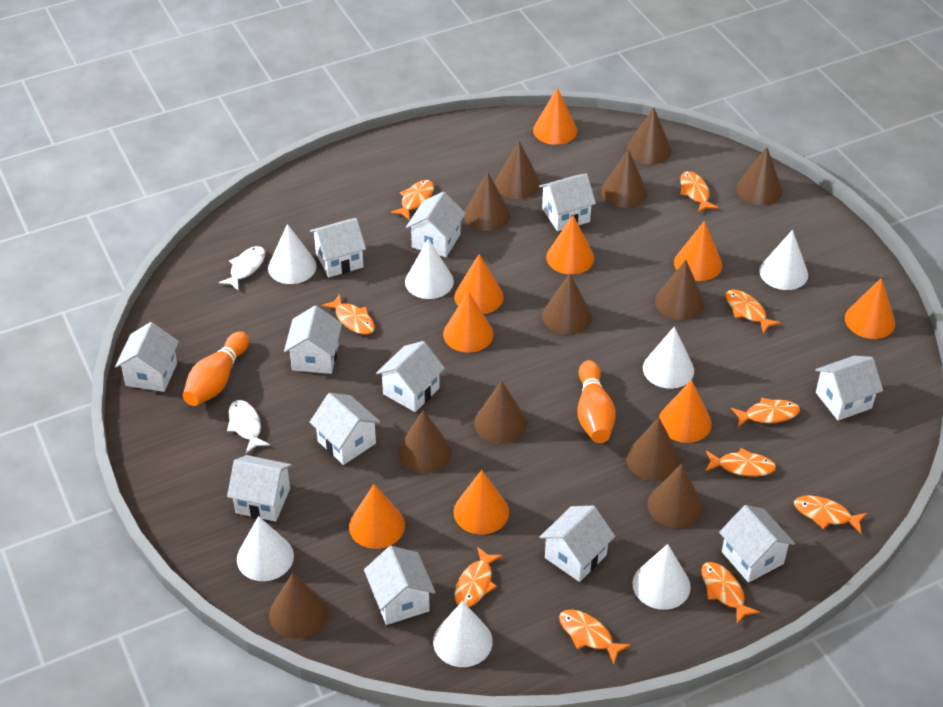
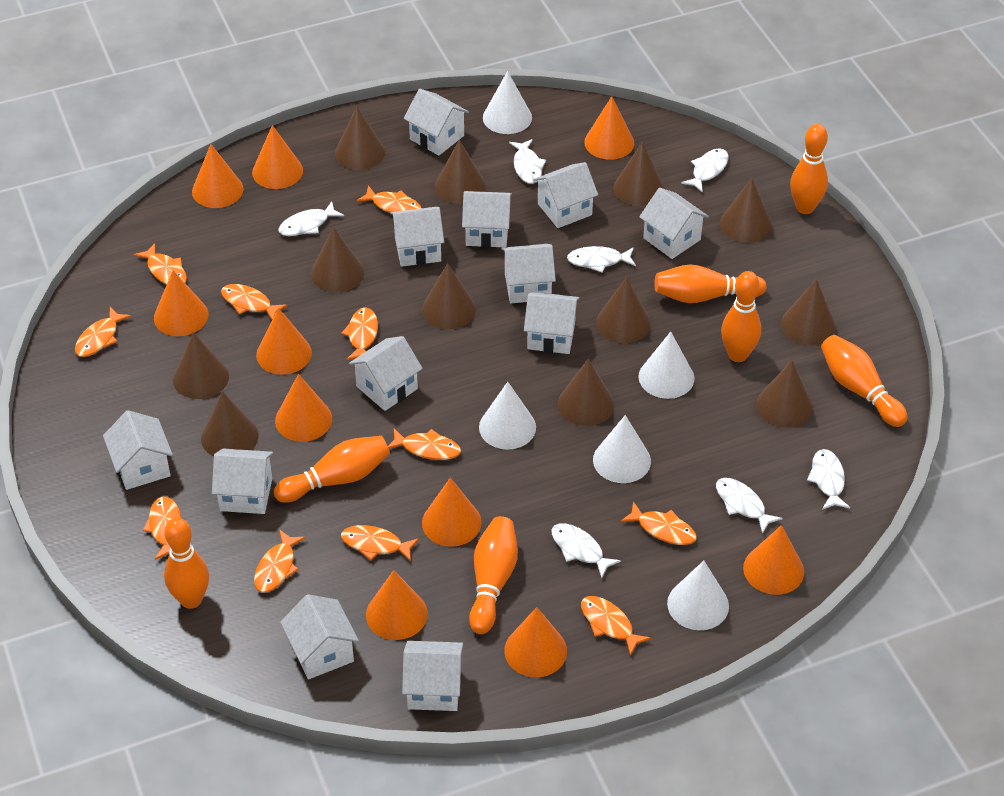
orange bowling pin: [183,331,249,406] [577,360,616,443] = 2 -> [164,518,209,609] [274,436,390,503] [469,516,518,634] [654,264,766,303] [721,271,761,362] [790,124,828,214] [821,335,908,427] = 7
orange cone: [349,484,405,549] [443,291,494,353] [454,254,503,314] [454,470,509,535] [533,88,577,145] [546,215,594,275] [659,380,712,443] [674,221,722,281] [845,278,895,339] = 9 -> [154,270,208,336] [192,144,244,208] [252,125,303,189] [256,308,312,375] [275,374,332,442] [366,570,428,640] [422,478,482,547] [504,607,567,677] [584,96,634,160] [743,525,804,595] = 10
orange fish: [322,294,375,335] [390,180,434,220] [455,547,502,607] [559,610,631,664] [680,171,718,212] [701,562,760,624] [705,448,776,477] [726,289,781,334] [731,397,800,427] [794,495,867,533] = 10 -> [75,307,131,357] [134,243,187,285] [143,496,181,560] [221,284,287,320] [254,529,306,593] [341,307,378,360] [341,525,419,561] [357,186,421,213] [388,429,461,460] [581,596,651,656] [620,501,697,545] = 11
white cone: [237,516,294,581] [268,224,317,284] [405,239,454,299] [433,601,493,667] [632,544,691,610] [643,326,694,389] [759,230,808,290] = 7 -> [479,382,536,450] [483,71,532,134] [593,415,651,483] [638,332,694,399] [667,561,729,630] = 5
white fish: [219,246,265,291] [227,400,270,453] = 2 -> [278,201,344,236] [509,139,546,184] [552,523,621,578] [567,246,636,273] [681,148,729,193] [716,478,783,534] [807,449,850,510] = 7

